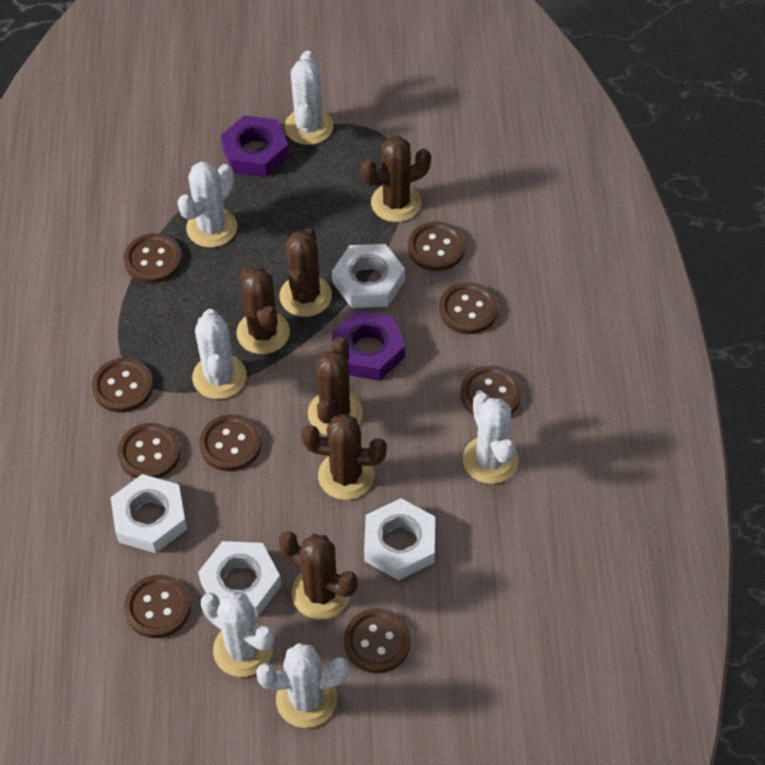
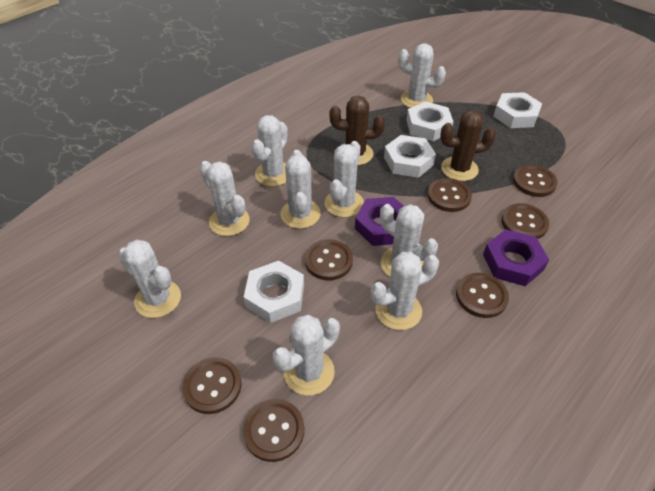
brown button: [92,358,153,412] [117,423,180,478] [124,233,182,283] [124,575,191,638] [199,414,262,471] [344,608,411,673] [408,221,465,271] [439,282,498,334] [461,365,522,416] = 9 -> [182,357,242,414] [243,399,304,462] [305,239,353,281] [427,178,472,212] [456,273,509,318] [501,203,549,239] [513,164,558,197] = 7
brown cactus: [236,266,290,354] [279,228,332,317] [279,531,358,619] [301,414,387,500] [308,337,363,435] [360,136,431,222] = 6 -> [330,96,385,165] [440,110,496,181] = 2
white cactus: [178,161,237,248] [192,309,246,399] [201,592,274,677] [256,643,349,728] [285,51,334,145] [463,393,519,484] = 6 -> [118,240,181,318] [200,161,250,236] [251,115,288,186] [273,315,340,395] [281,150,321,229] [325,141,364,217] [370,252,439,330] [380,204,438,277] [398,44,446,108] = 9

